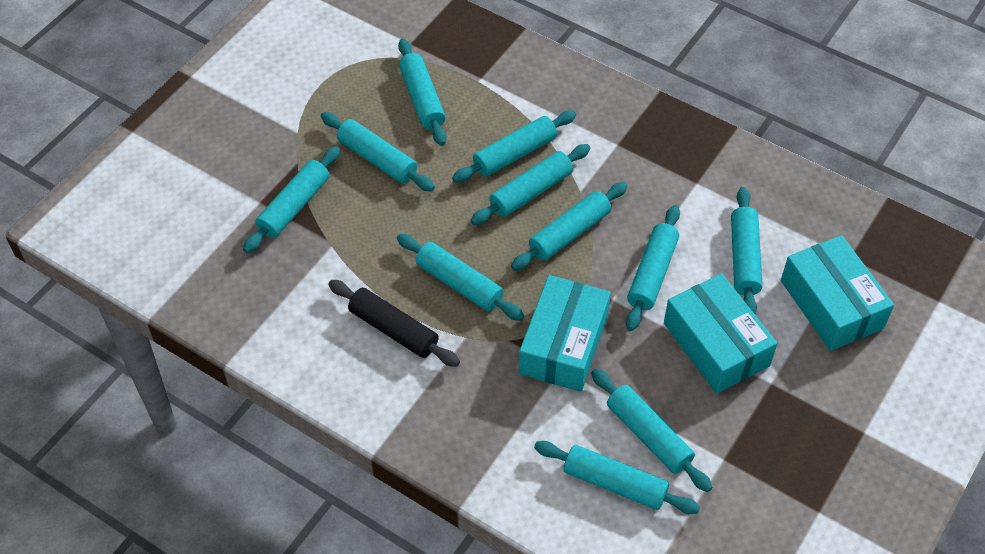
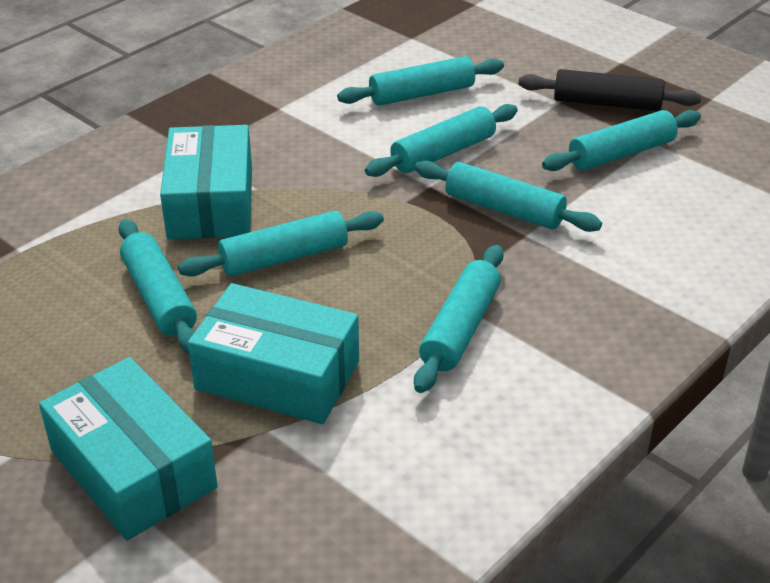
turquoise rolling pin: [243,146,340,253] [321,112,435,192] [397,234,524,321] [398,39,447,146] [452,110,576,183] [470,144,590,225] [511,182,627,271] [534,441,700,514] [591,369,713,492] [626,205,680,331] [731,187,763,314] = 11 -> [118,219,197,353] [178,211,384,277] [337,56,504,106] [365,104,518,177] [414,161,602,232] [414,245,504,393] [542,110,701,171] = 7

